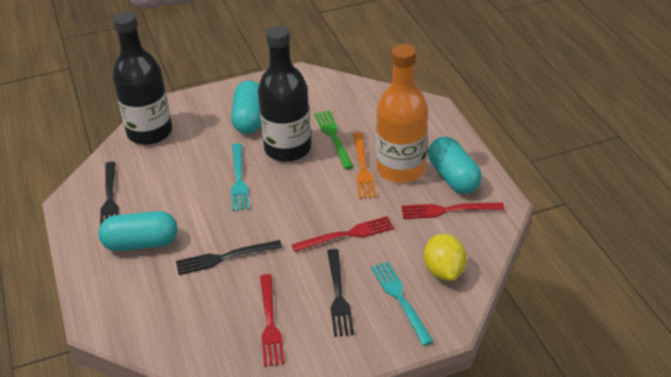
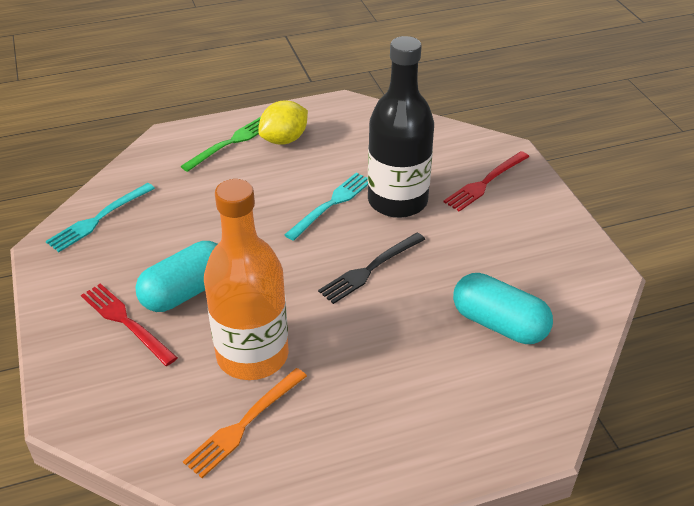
black bottle: [113,11,172,145] [258,26,311,162] = 2 -> [368,36,434,218] = 1
black fork: [100,162,119,225] [176,240,282,275] [327,249,354,337] = 3 -> [318,233,426,304] = 1
red fork: [260,274,285,367] [291,216,394,252] [401,203,504,219] = 3 -> [81,283,178,366] [443,151,529,212] = 2
turquoise capsule: [98,211,178,251] [231,80,261,134] [428,137,482,194] = 3 -> [135,241,217,312] [453,273,553,344] = 2

